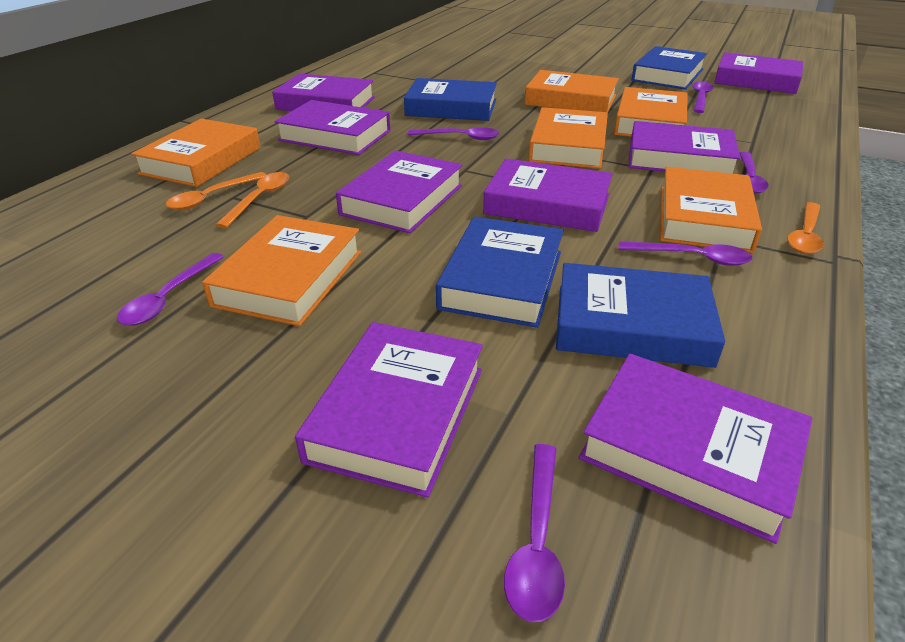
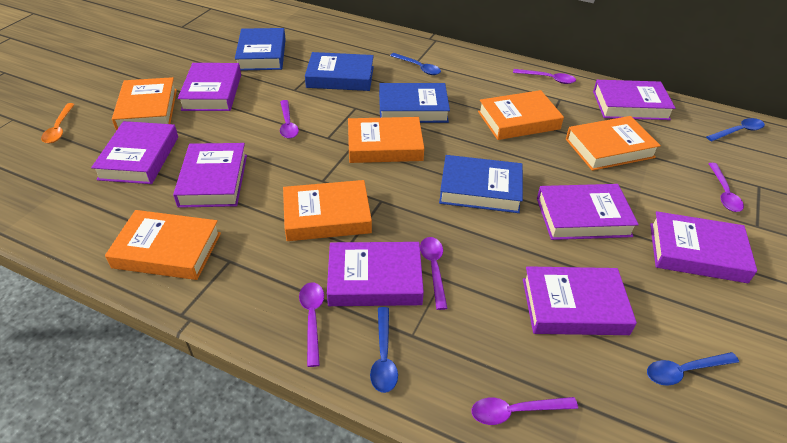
blue spoon: none = 0 -> [370,307,398,393] [390,53,441,75] [647,352,739,386] [706,118,765,142] = 4
orange spoon: [166,172,266,210] [216,172,289,228] [787,202,824,254] = 3 -> [41,103,75,143] = 1

